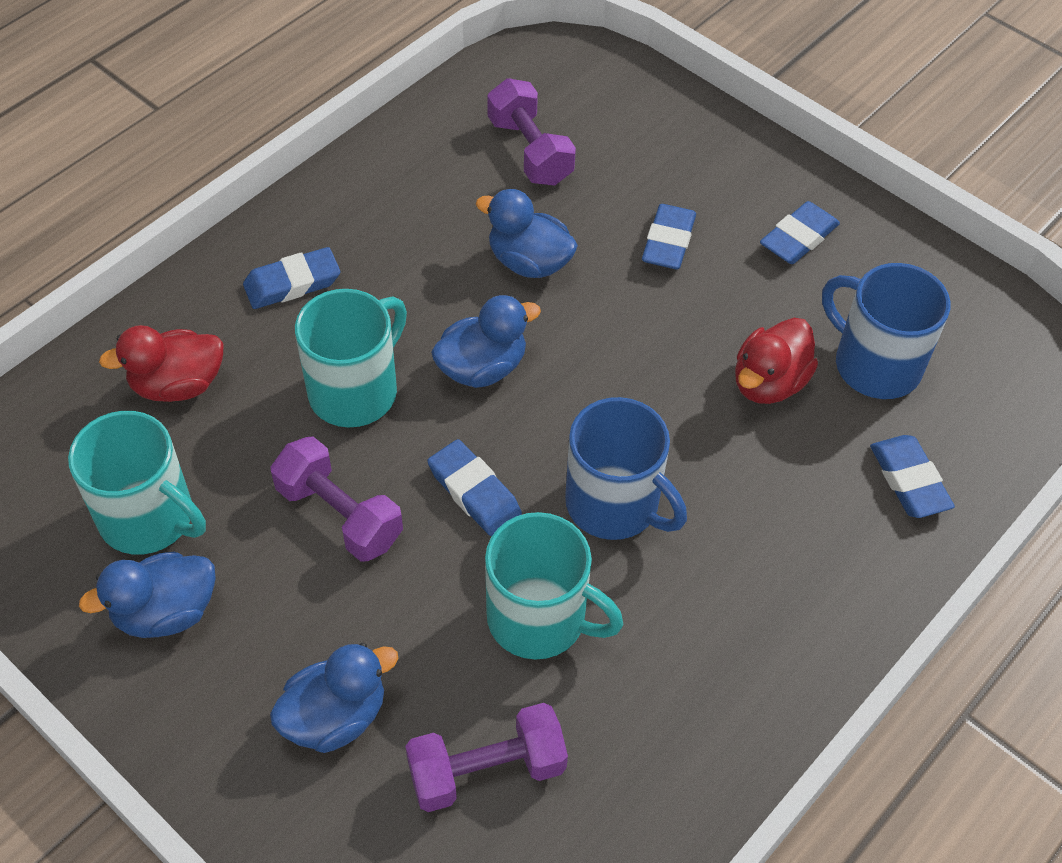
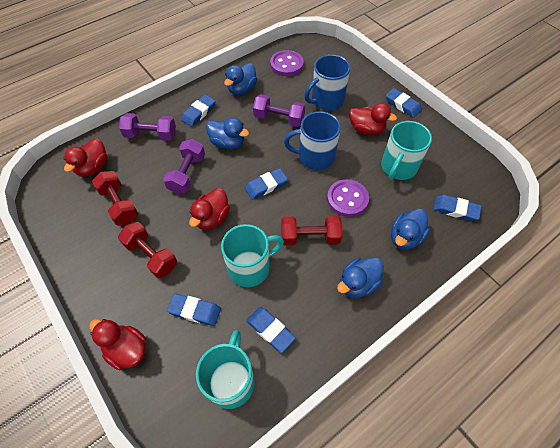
blue eraser: [243,247,340,309] [427,439,522,536] [642,204,696,269] [760,201,840,264] [870,435,955,518] = 5 -> [167,293,221,326] [181,95,216,127] [245,168,288,200] [247,307,295,353] [386,88,422,118] [433,195,482,221] = 6
purple button: none = 0 -> [270,50,304,76] [327,179,369,217] = 2
red duck: [99,325,224,402] [735,318,818,404] = 2 -> [63,138,107,177] [89,319,146,370] [189,188,230,230] [349,103,397,135] = 4
red dumbbell: none = 0 -> [92,171,138,226] [118,222,177,278] [281,216,342,245] = 3

